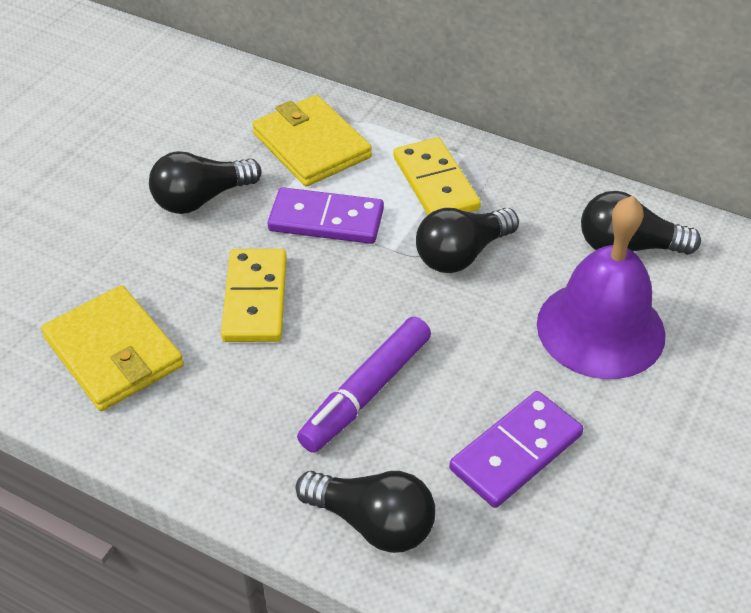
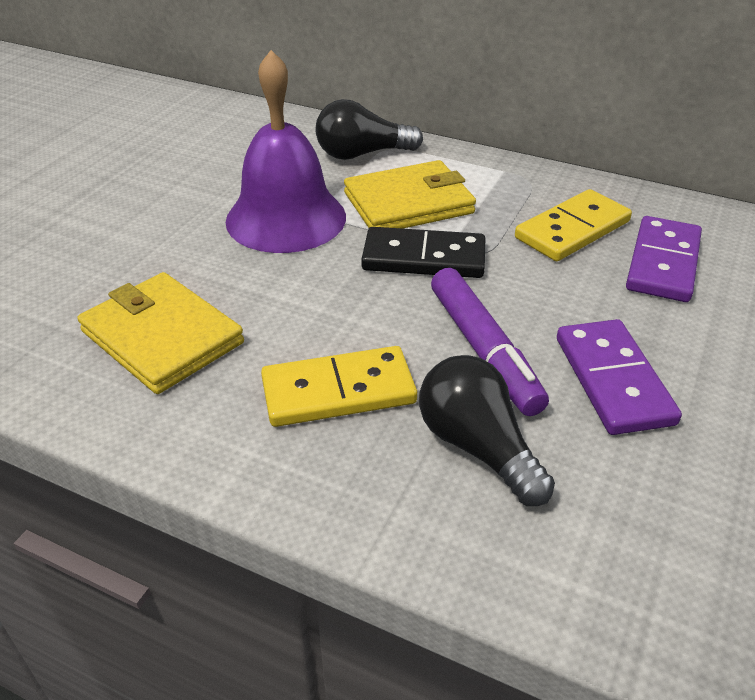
black domino: none = 0 -> [361,227,485,278] = 1
black light bulb: [149,151,262,214] [295,471,435,553] [416,208,519,273] [581,191,701,255] = 4 -> [316,99,423,160] [419,355,555,506] = 2

